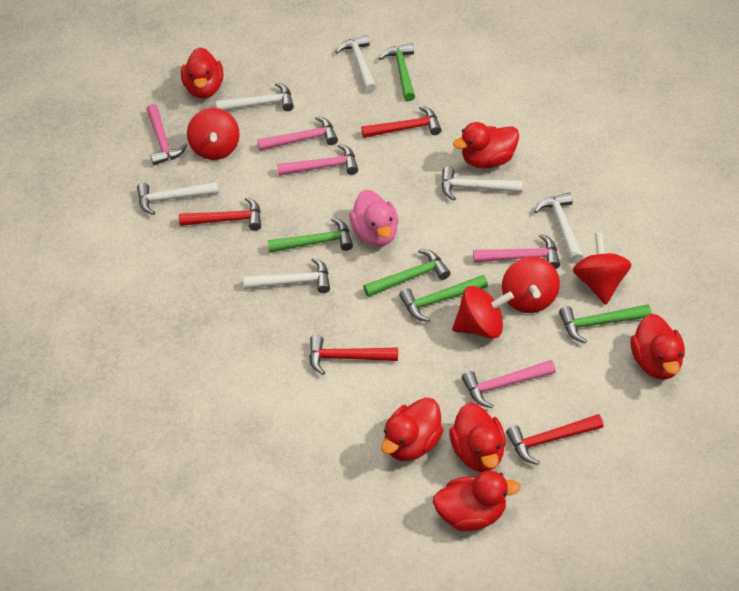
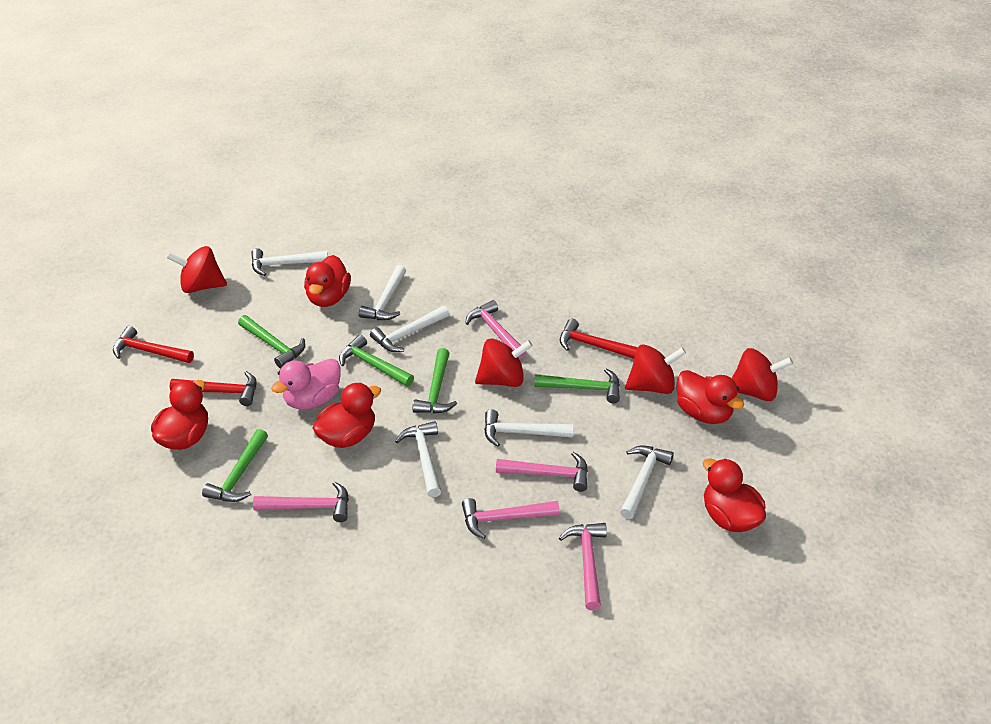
red duck: [181,47,223,99] [381,398,443,461] [433,470,521,531] [449,403,506,472] [453,122,519,169] [631,314,685,380] = 6 -> [151,380,208,450] [304,255,351,307] [313,383,381,448] [676,370,744,424] [703,458,766,532] = 5
red hammer: [179,197,261,231] [309,335,398,375] [361,106,442,138] [506,414,603,465] = 4 -> [113,326,194,363] [170,371,257,406] [560,319,638,359] = 3

